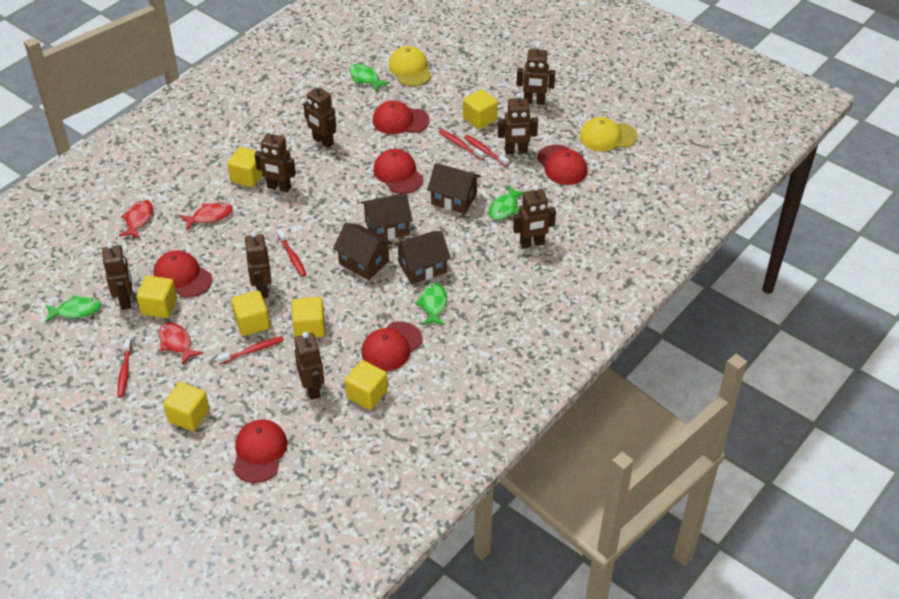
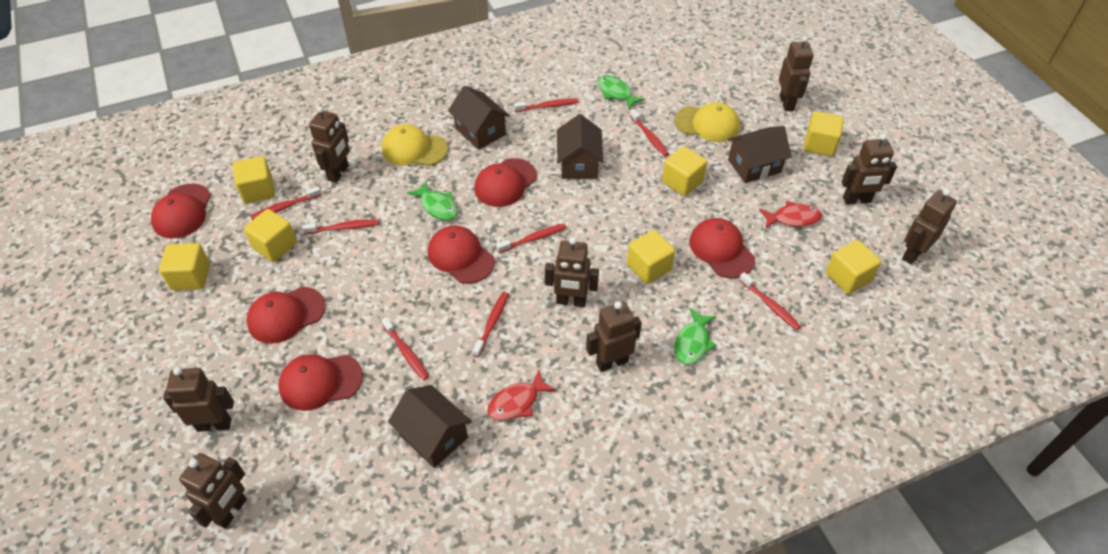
green fish: [45,295,101,322] [349,64,390,92] [415,283,447,325] [489,185,524,220] = 4 -> [407,181,458,221] [598,76,645,110] [675,308,717,365] = 3
red fish: [119,200,153,239] [159,323,203,365] [180,202,233,230] = 3 -> [487,370,556,421] [759,201,822,228] = 2
red toothbrush: [117,338,132,398] [217,336,284,364] [277,229,307,277] [439,129,485,160] [464,135,509,167] = 5 -> [250,186,321,220] [302,219,378,234] [381,317,429,380] [473,292,509,357] [496,224,566,253] [514,98,579,112] [629,109,669,157] [739,272,801,330] = 8

